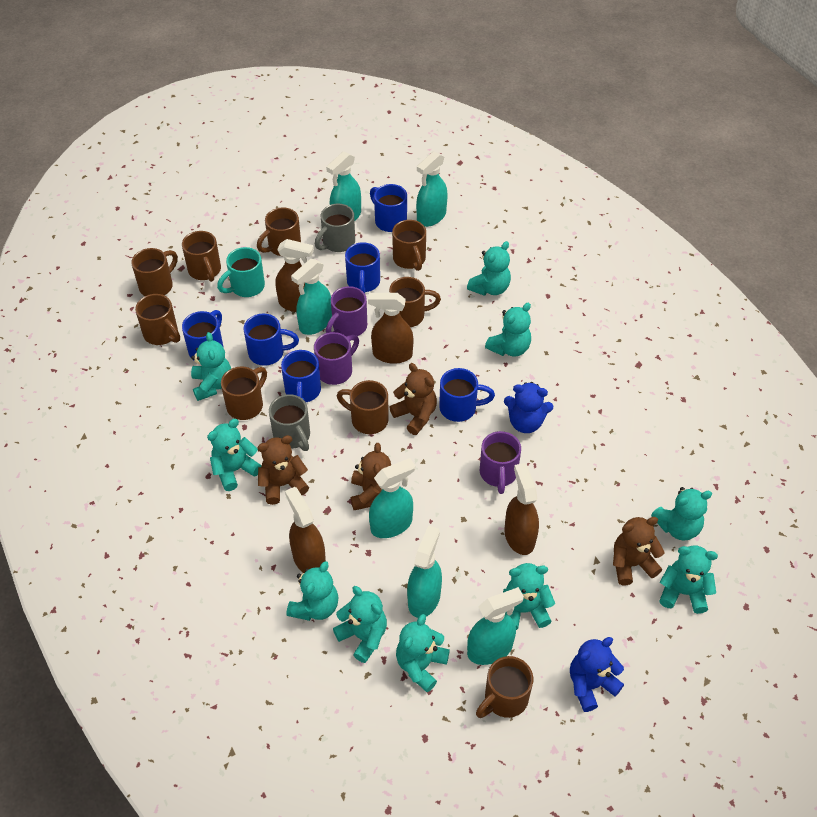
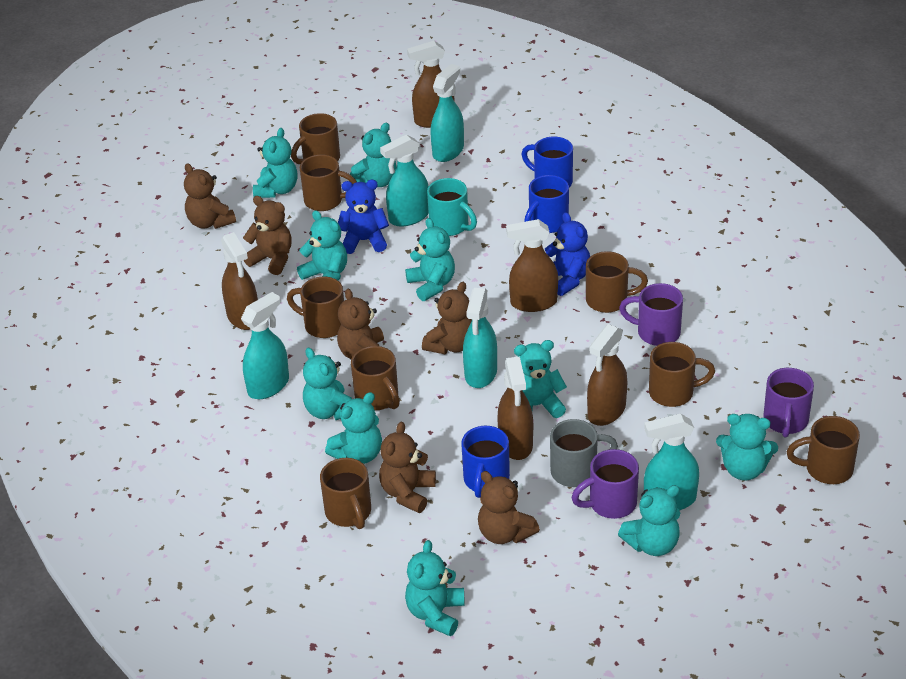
blue mug: [182,310,223,358] [244,314,299,366] [281,350,321,402] [345,242,380,293] [370,184,407,232] [439,368,495,422] = 6 -> [461,426,510,498] [522,137,573,187] [524,175,569,233] = 3
brown mug: [131,248,178,296] [135,294,180,345] [182,231,221,282] [221,367,267,420] [257,207,301,256] [337,380,389,434] [389,277,441,327] [392,220,426,271] [476,656,533,718] = 9 -> [287,277,344,338] [291,113,340,164] [300,155,357,211] [320,458,371,529] [351,346,400,410] [586,251,648,313] [649,342,715,407] [786,416,860,484] = 8
brown spray bottle: [275,239,314,312] [285,487,326,573] [368,293,413,364] [504,463,539,555] = 4 -> [221,232,258,330] [407,41,455,128] [497,356,533,460] [506,219,558,312] [587,324,627,426] = 5
brown teddy bear: [257,435,309,505] [351,443,391,510] [389,363,437,435] [613,517,665,585] = 4 -> [184,163,236,229] [243,196,292,275] [337,288,388,359] [379,422,436,513] [422,282,472,354] [478,471,540,544] = 6
grey mug: [269,394,310,451] [315,204,355,252] = 2 -> [550,419,618,487] = 1
turquoise spray bottle: [291,259,332,335] [326,151,361,221] [369,458,415,538] [407,525,442,618] [416,151,448,227] [467,587,524,665] = 6 -> [241,292,289,399] [380,134,429,226] [430,64,464,162] [463,288,497,388] [644,414,699,511] = 5

